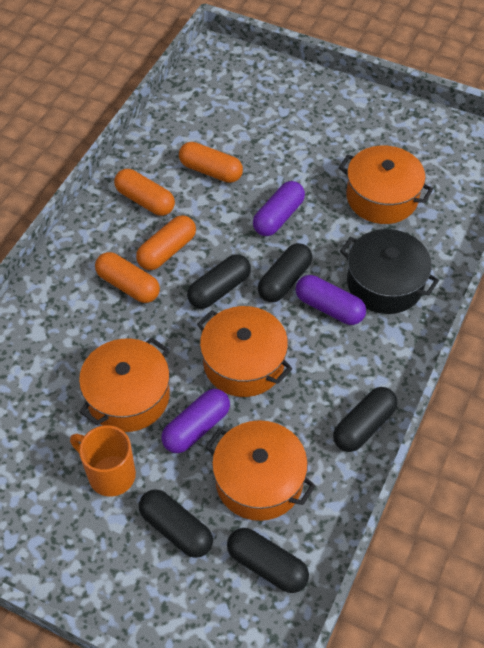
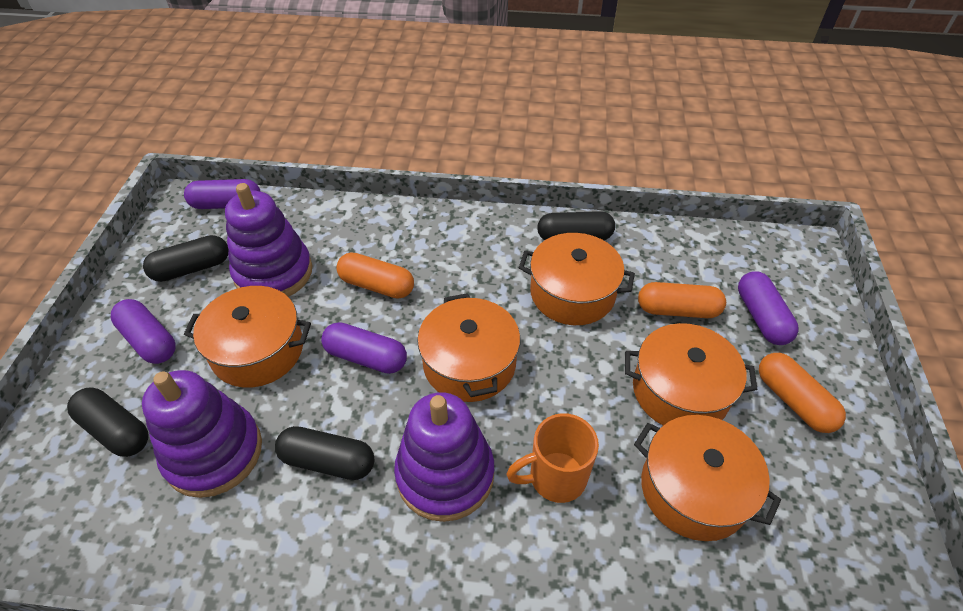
black capsule: [139,489,213,558] [187,254,251,309] [227,528,309,593] [258,243,312,302] [333,387,398,452] = 5 -> [67,388,148,457] [143,235,229,282] [275,426,375,480] [537,211,615,240] = 4
black pot: [340,229,439,314] = 1 -> none = 0
orange capsule: [95,252,160,303] [114,169,175,216] [136,215,196,270] [179,142,243,183] = 4 -> [336,253,414,299] [638,282,726,318] [759,353,846,433] = 3
orange pot: [79,337,170,432] [197,306,293,397] [205,420,316,521] [339,145,433,224] = 4 -> [184,286,311,388] [417,293,520,402] [519,233,635,325] [625,323,758,426] [634,415,781,541] = 5
purple capsule: [161,389,230,453] [253,181,305,236] [296,275,366,325] = 3 -> [111,299,176,364] [184,179,261,209] [321,322,407,374] [738,271,799,345] = 4
purple stacking toy: none = 0 -> [142,370,262,498] [225,183,312,297] [394,392,494,522] = 3

